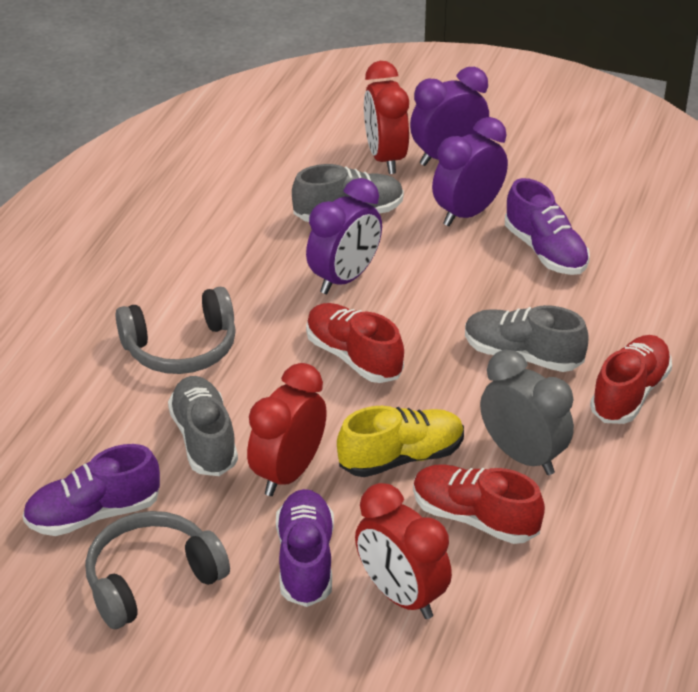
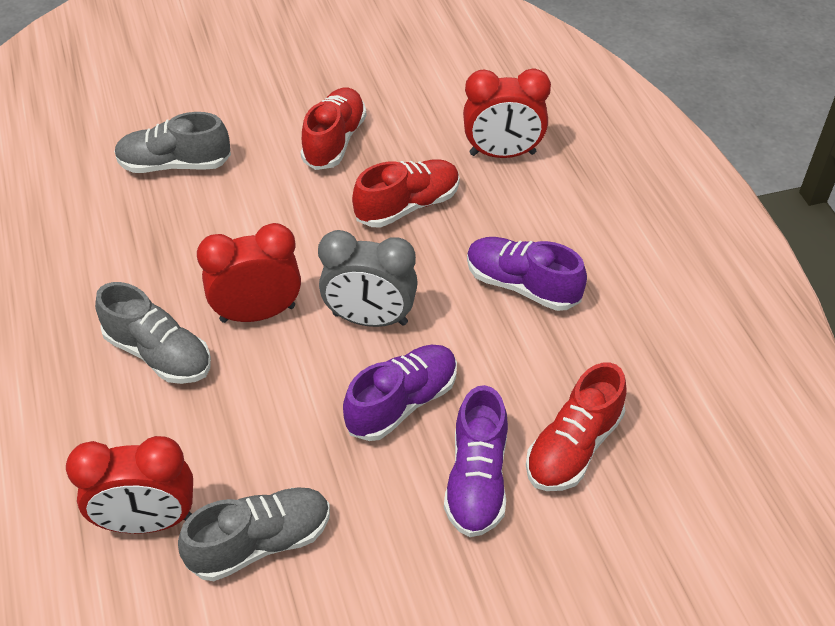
grey headphones: [85,511,230,629] [115,287,236,374] = 2 -> none = 0
purple clock: [306,178,382,294] [410,67,489,166] [432,117,508,226] = 3 -> none = 0
yellow shoe: [337,406,464,477] = 1 -> none = 0

